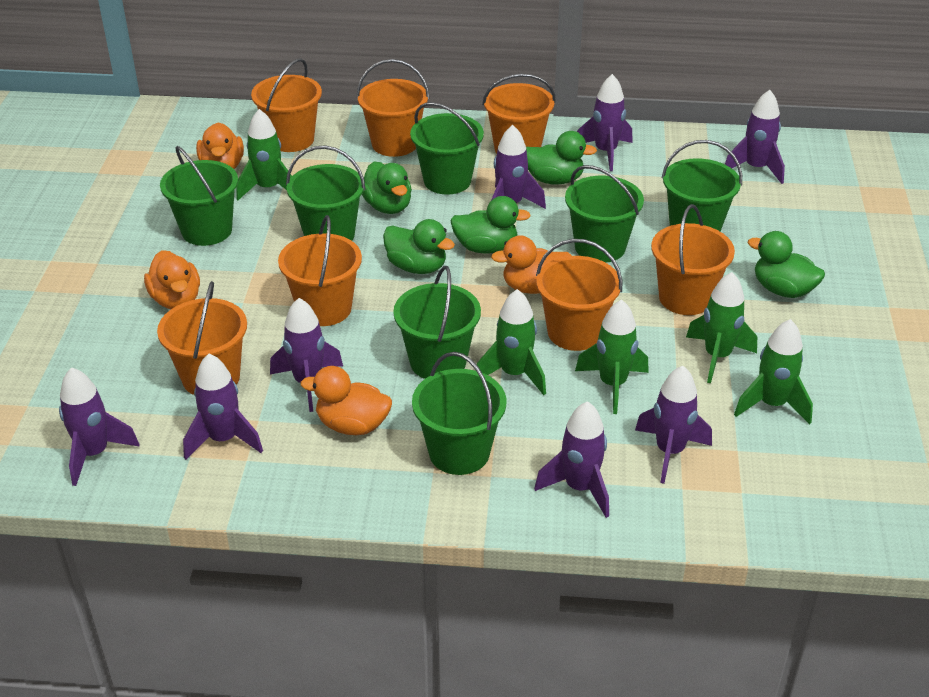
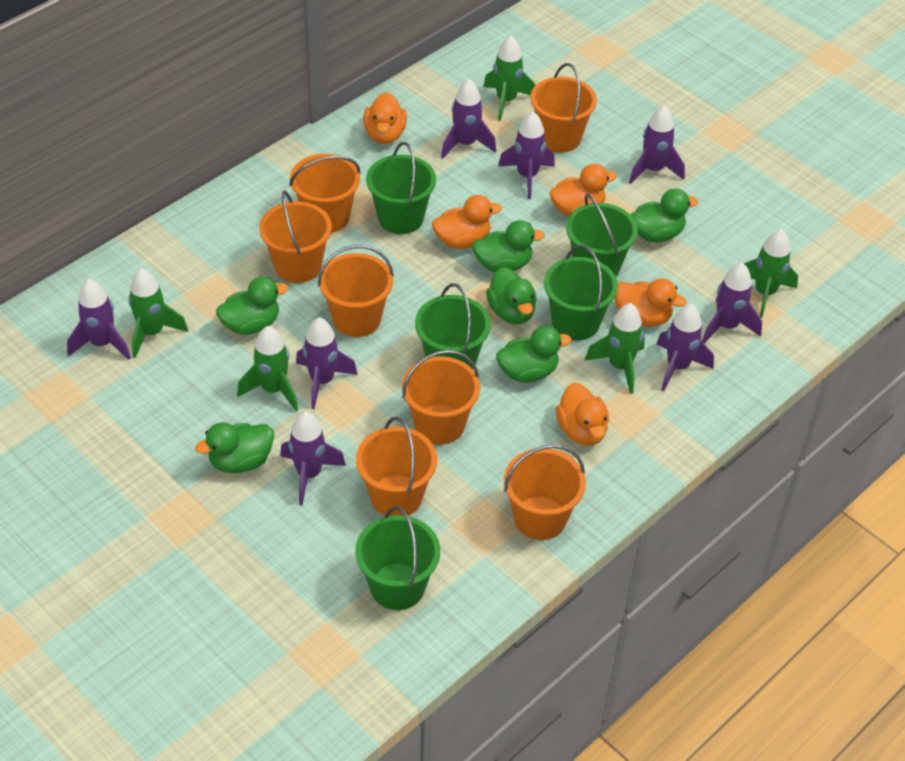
green bucket: [160,146,238,246] [286,145,366,241] [393,266,481,379] [410,102,484,195] [412,352,506,475] [565,165,644,263] [662,140,742,231] = 7 -> [355,506,440,610] [366,142,436,234] [415,283,491,370] [544,245,618,341] [566,194,638,277] = 5
green duck: [362,162,412,214] [383,219,455,274] [450,196,531,254] [526,131,597,185] [748,231,825,298] = 5 -> [195,422,274,473] [216,277,288,335] [472,220,545,272] [486,267,537,324] [496,326,572,383] [631,189,698,242] = 6
orange duck: [144,250,200,309] [196,123,244,169] [301,366,392,435] [491,235,572,294] = 4 -> [363,92,407,144] [432,195,502,249] [549,164,617,217] [556,383,609,446] [614,278,686,327] = 5

